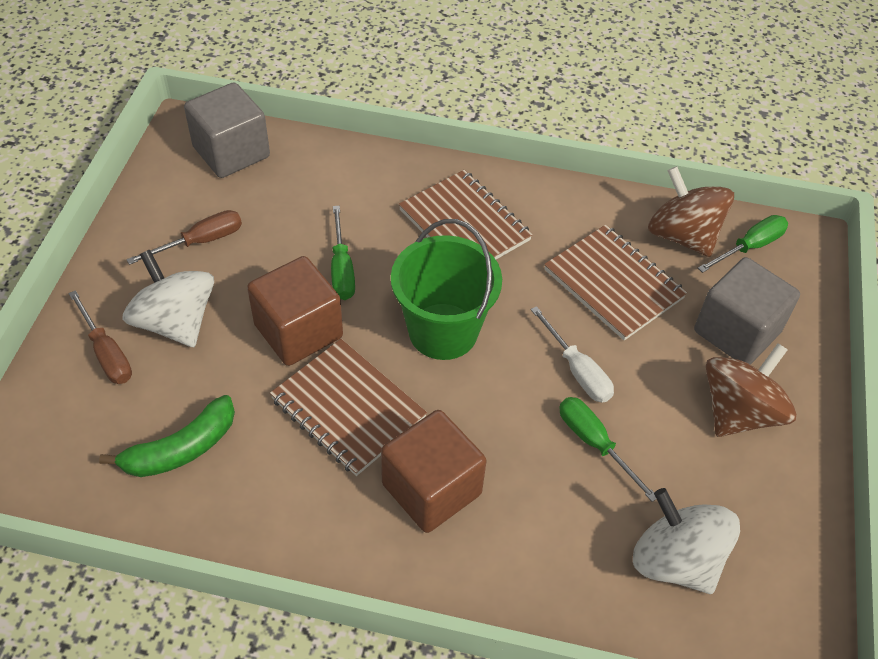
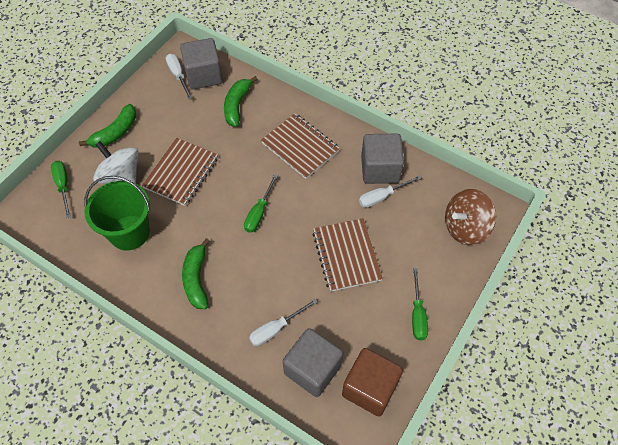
brown cube: [247,256,343,366] [381,410,486,533] = 2 -> [342,348,403,416] = 1
brown screwdriver: [68,290,132,384] [126,210,242,265] = 2 -> none = 0
brown spinning top: [648,166,734,257] [706,343,796,437] = 2 -> [445,189,496,245] = 1
green banana: [99,395,235,477] = 1 -> [79,104,136,148] [182,238,210,309] [224,76,258,127] = 3
grey cube: [184,82,270,178] [694,257,800,365] = 2 -> [180,38,223,89] [283,328,343,397] [361,134,404,184] = 3
white screwdriver: [530,306,614,403] = 1 -> [166,54,192,99] [249,299,318,346] [359,175,422,208] = 3
white spinning top: [123,250,214,347] [633,488,740,594] = 2 -> [93,141,139,184] = 1

